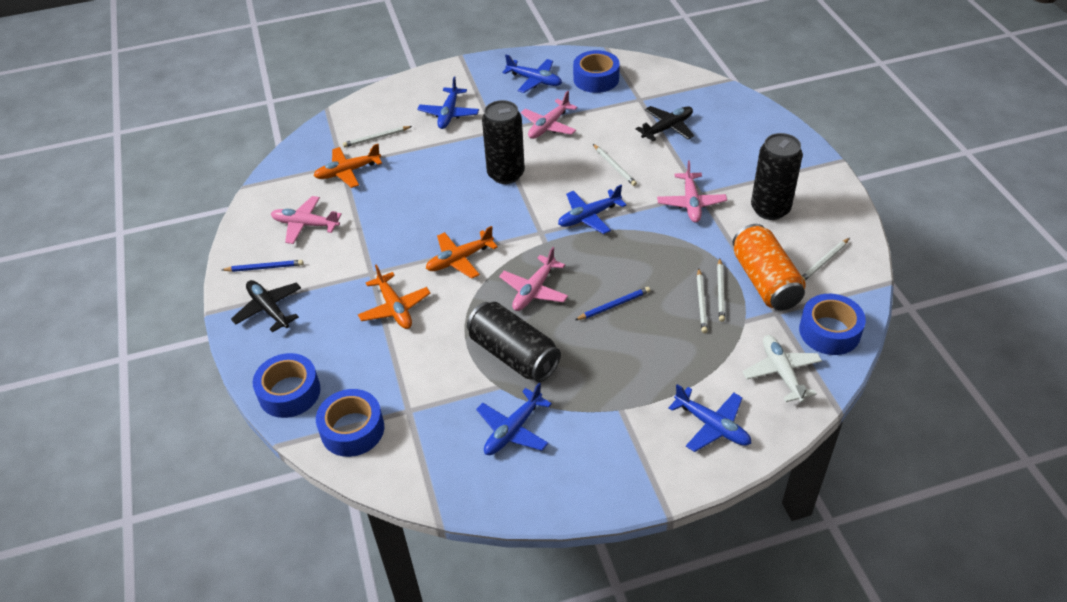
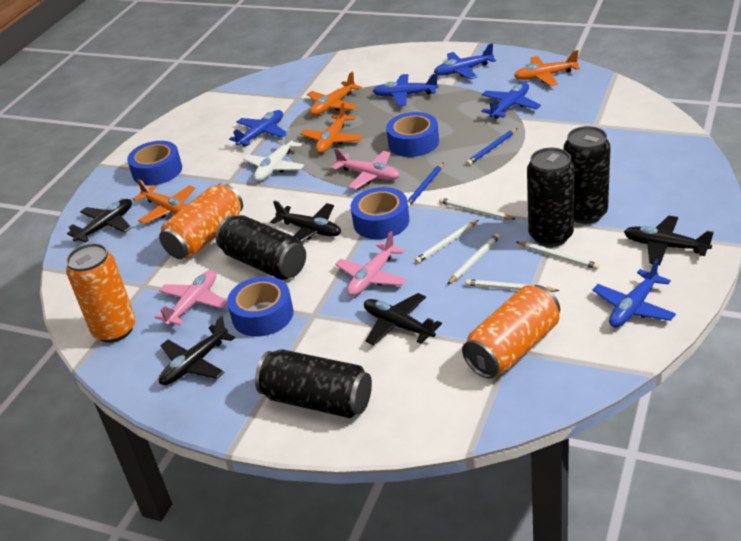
black can: [467,302,561,382] [482,100,525,184] [751,133,803,220] = 3 -> [216,215,306,280] [255,349,372,418] [527,148,575,247] [563,126,611,224] = 4
black plane: [231,280,301,332] [636,106,694,141] = 2 -> [67,199,132,243] [159,316,235,385] [270,201,341,242] [364,293,442,345] [624,216,714,265] = 5
orange can: [732,224,806,310] = 1 -> [66,243,136,343] [159,183,243,259] [462,285,560,379] = 3
orange plane: [314,144,382,188] [358,264,431,329] [426,226,498,279] = 3 -> [133,179,195,224] [300,103,363,153] [307,72,362,115] [514,50,580,86] = 4
pink plane: [271,196,342,244] [499,247,568,311] [521,91,577,139] [657,161,727,222] = 4 -> [155,270,227,326] [331,148,400,190] [335,231,407,296] = 3

